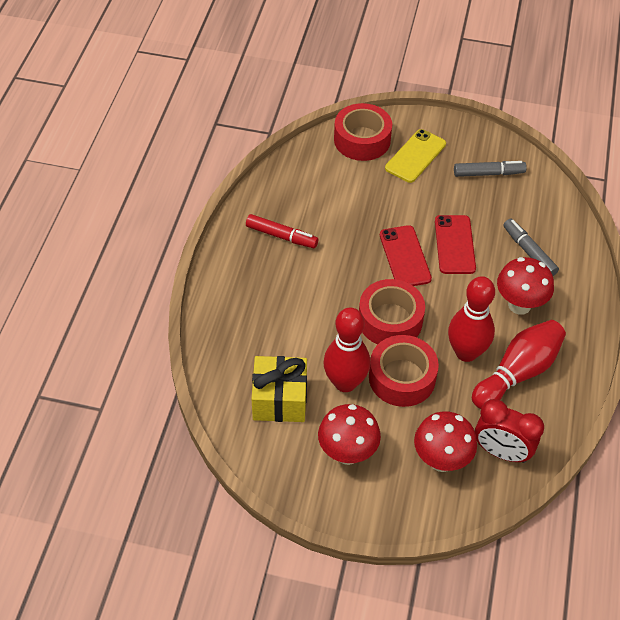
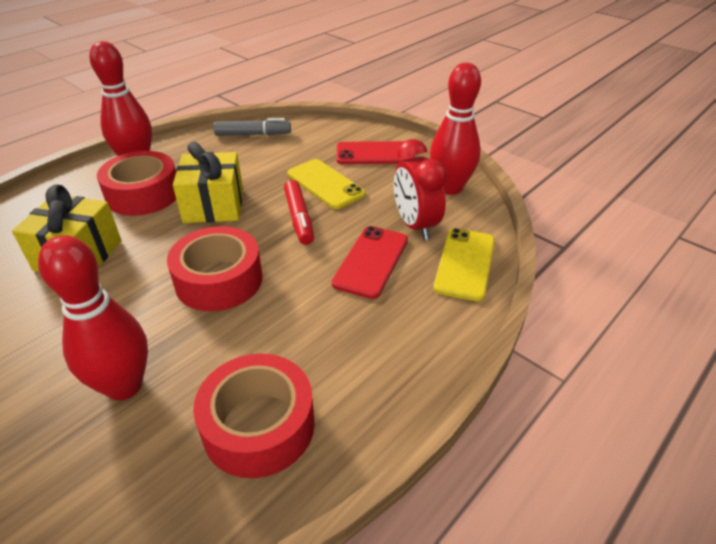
grey marker: [454,161,527,177] [503,219,559,276] = 2 -> [213,118,291,136] = 1
red mushroom: [318,404,381,465] [414,411,477,472] [497,257,554,315] = 3 -> none = 0
yellow gift: [252,356,307,422] = 1 -> [12,184,121,272] [173,142,243,223] = 2
yellow phone: [385,129,446,183] = 1 -> [287,159,366,209] [433,228,495,301] = 2

